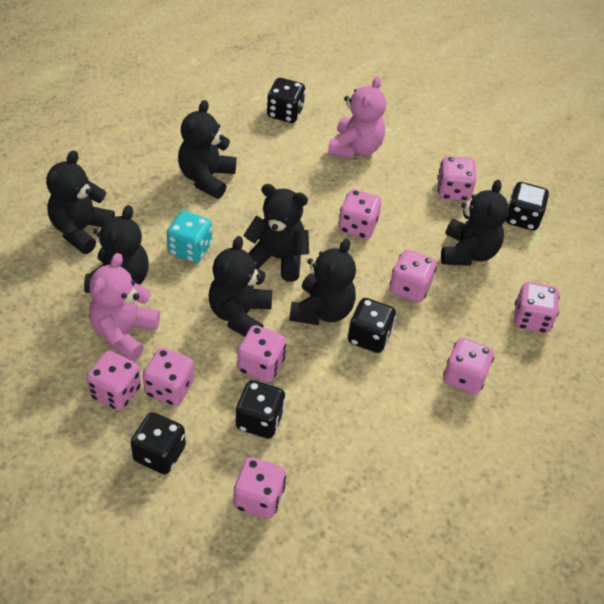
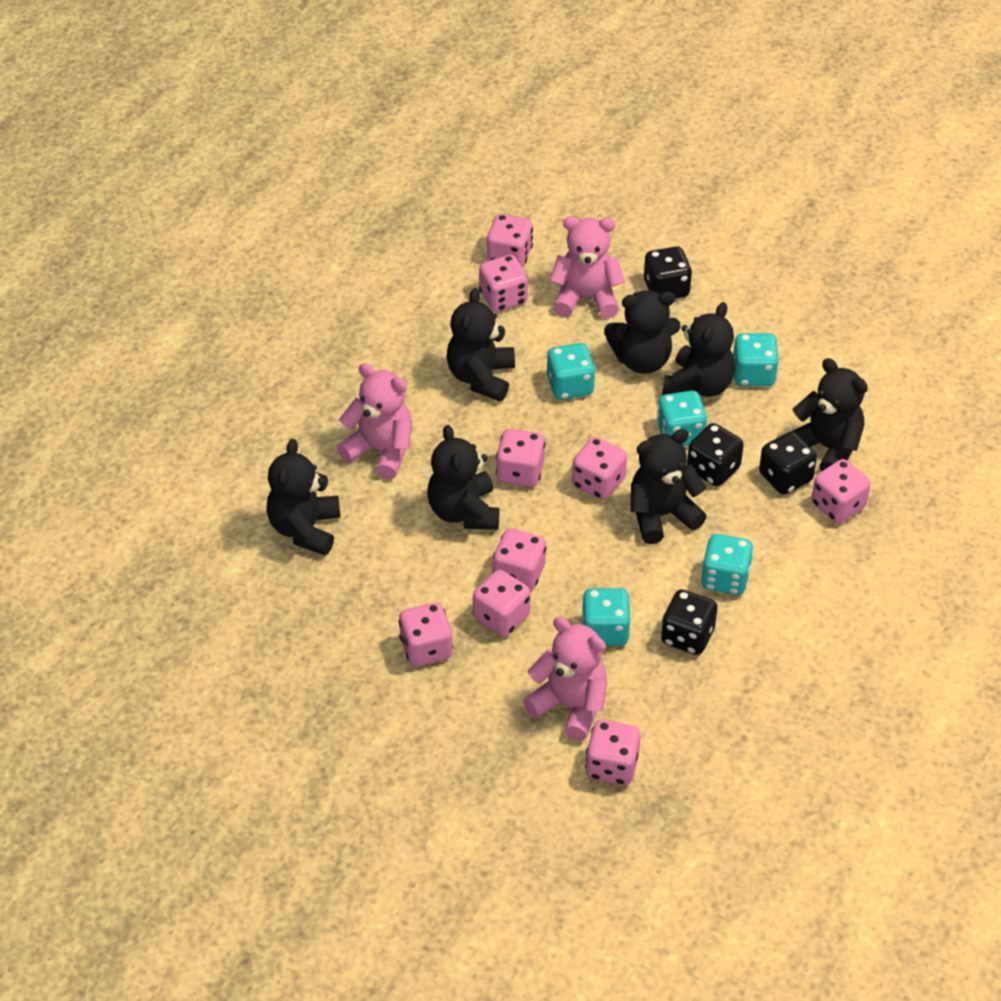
black dice: [130,412,186,474] [236,380,286,438] [267,78,306,123] [348,298,396,353] [506,182,549,230] = 5 -> [644,246,692,299] [661,590,718,655] [687,423,743,486] [759,431,817,495] = 4
pink teddy bear: [89,253,160,361] [328,76,386,158] = 2 -> [337,363,412,479] [523,617,607,741] [549,216,625,319] = 3
turquoise dice: [167,211,212,263] = 1 -> [547,343,596,400] [582,588,631,646] [656,390,707,446] [701,534,754,595] [733,333,779,386] = 5

